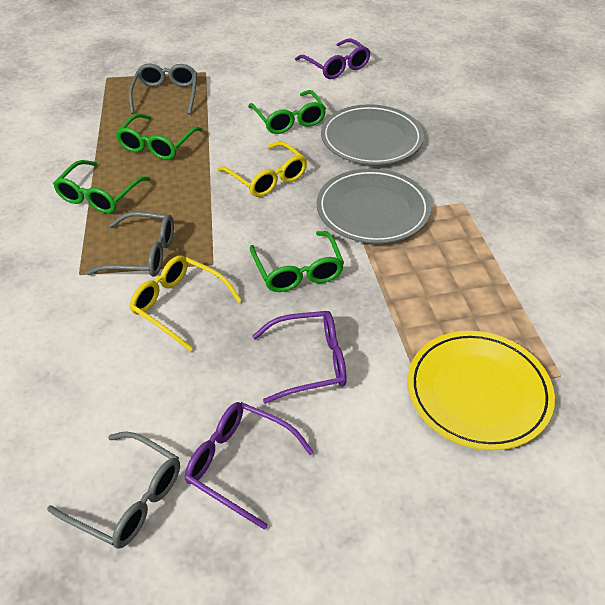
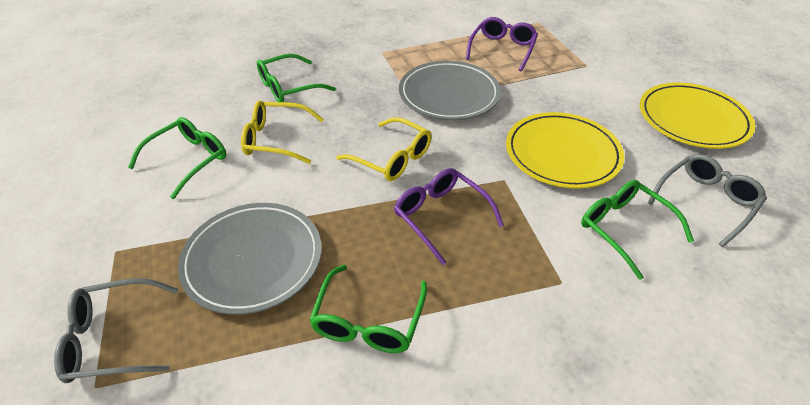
grey glasses: [47,431,180,549] [86,212,174,277] [128,64,197,114] = 3 -> [54,278,178,383] [647,154,767,247] = 2
purple glasses: [185,402,314,530] [252,311,347,404] [295,39,371,79] = 3 -> [394,168,504,265] [466,17,538,71] = 2
yellow plate: [408,331,555,450] = 1 -> [506,112,625,189] [640,82,755,149] = 2

